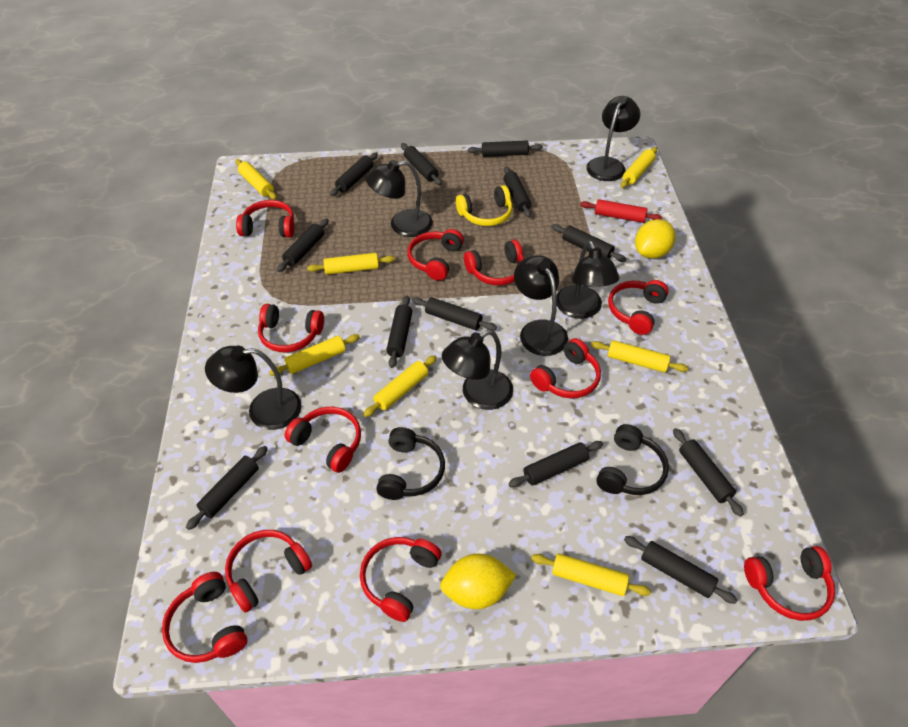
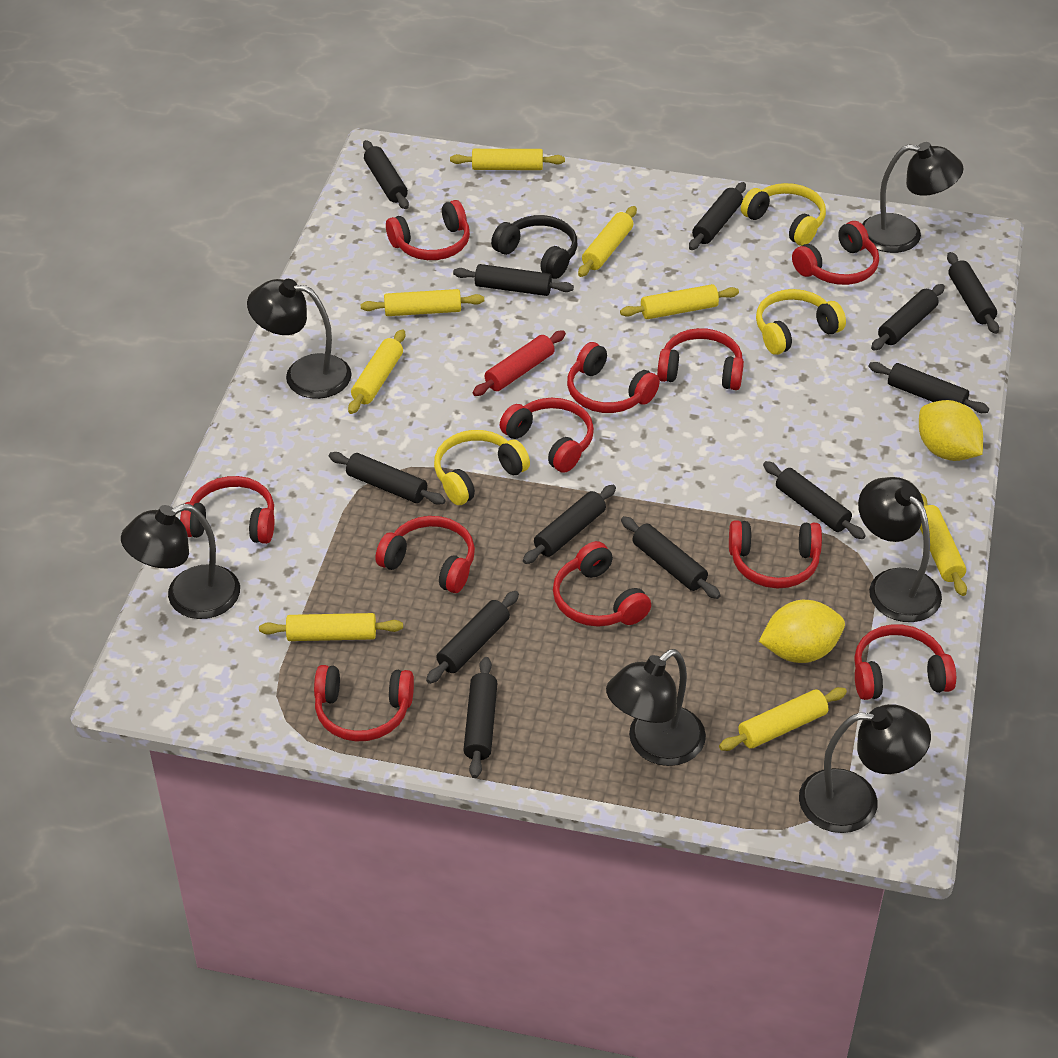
black headphones: [377,427,445,500] [596,424,669,495] = 2 -> [491,215,577,279] = 1
yellow headphones: [456,185,513,226] = 1 -> [434,430,530,505] [741,183,826,246] [756,289,846,355] = 3
yellow rolling pin: [235,159,277,200] [269,334,360,376] [307,253,395,275] [363,355,437,417] [531,553,651,596] [591,340,688,373] [620,147,657,188] = 7 -> [259,613,403,641] [348,329,405,414] [361,289,484,316] [450,149,565,170] [578,206,637,277] [620,284,739,319] [719,687,847,751] [920,493,967,596] = 8

